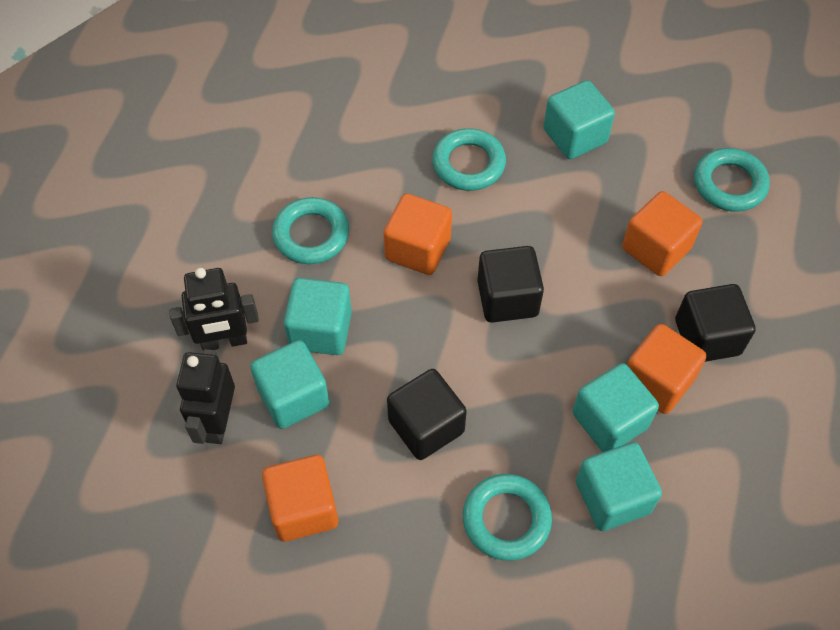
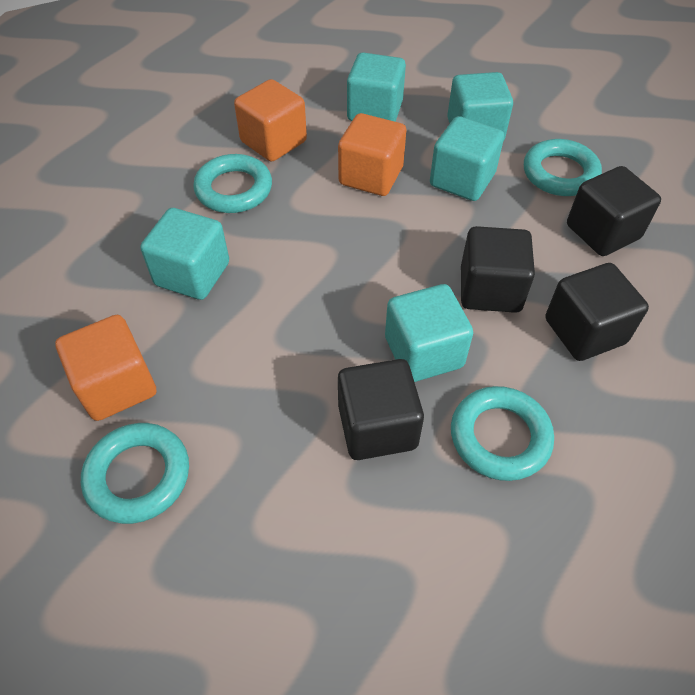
black cube: [387,369,467,460] [477,246,544,323] [675,284,756,362] = 3 -> [338,359,424,460] [461,226,535,313] [545,263,649,361] [567,166,661,256] = 4
black robot: [169,268,259,351] [176,349,235,444] = 2 -> none = 0
orange cube: [262,455,338,542] [384,193,452,275] [622,191,702,276] [627,324,706,414] = 4 -> [55,315,156,421] [234,79,307,162] [338,113,407,196] = 3

